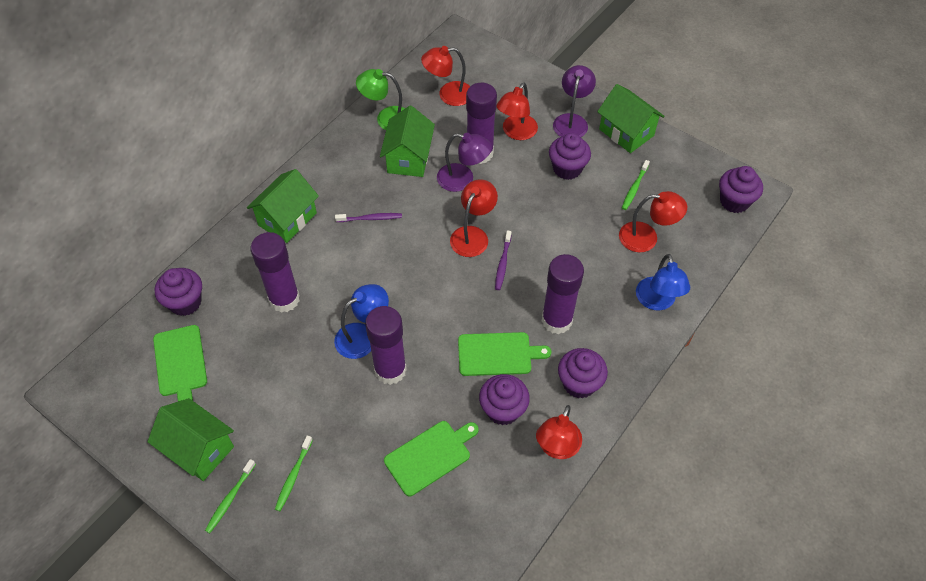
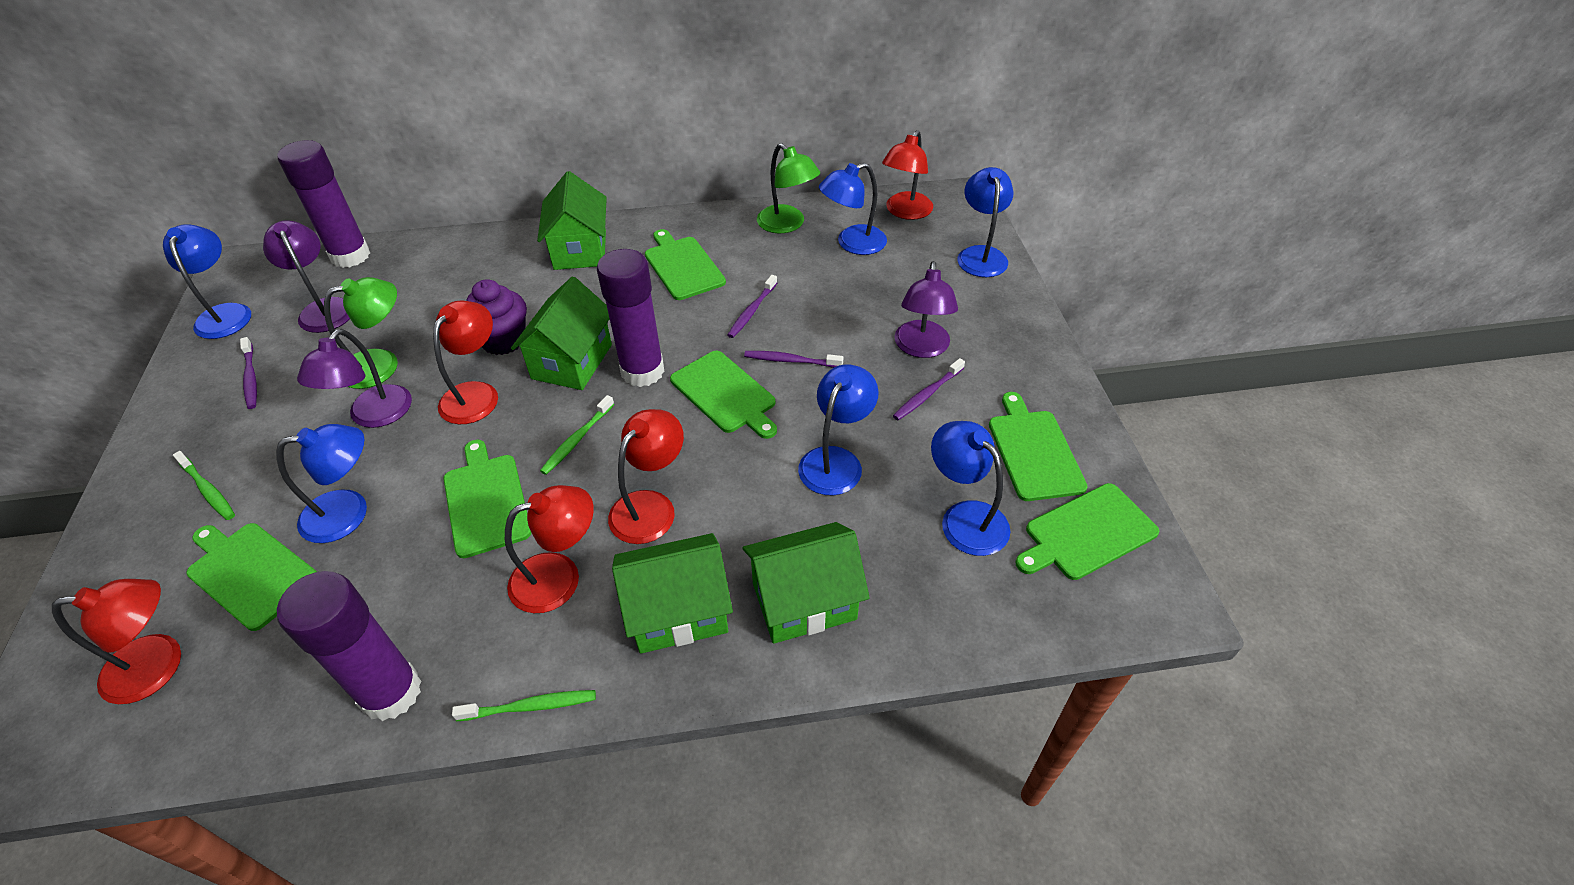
blue lamp: [334,284,389,359] [636,254,690,310] = 2 -> [163,224,251,339] [276,424,367,543] [798,364,879,495] [819,163,887,255] [931,421,1010,556] [958,167,1013,277] = 6
green cutting board: [153,325,207,401] [384,421,479,496] [458,332,551,376] = 3 -> [186,523,317,631] [444,439,531,558] [645,229,726,300] [670,351,777,439] [989,392,1088,501] [1015,483,1159,580] = 6
green lamp: [356,69,405,130] = 1 -> [324,277,398,389] [757,143,820,233] = 2
purple cupcake: [155,268,202,316] [479,374,530,425] [549,133,591,180] [558,348,608,399] [719,166,763,213] = 5 -> [466,279,527,355] = 1
purple glue stick: [250,232,300,313] [365,306,407,385] [466,83,497,164] [542,254,584,334] = 4 -> [277,571,422,721] [278,140,370,268] [597,249,665,387] = 3
purple lamp: [437,133,492,192] [553,65,596,137] = 2 -> [263,220,350,333] [297,329,412,428] [895,261,958,358] = 3
purple toothbrush: [335,213,402,222] [495,230,512,290] = 2 -> [240,337,257,409] [727,275,777,338] [744,351,843,368] [893,358,965,420] = 4

